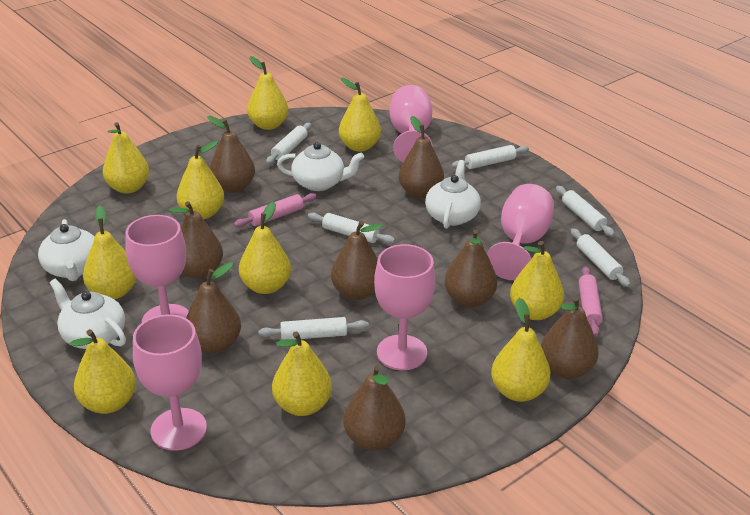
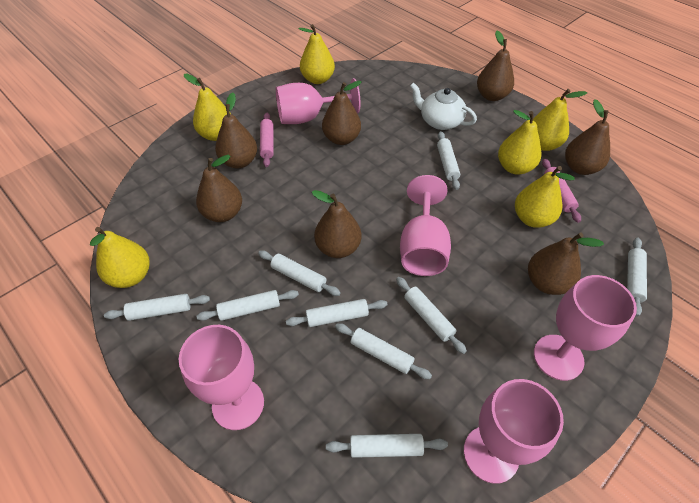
brown pear: [169,201,223,279] [186,262,241,353] [207,116,255,193] [331,221,382,300] [343,365,406,451] [399,116,444,198] [444,230,497,307] [541,296,599,379] = 8 -> [196,155,242,222] [215,92,257,169] [312,190,361,258] [322,81,362,145] [477,31,514,101] [528,232,604,295] [565,99,610,175] = 7
white rolling pin: [258,317,369,340] [266,123,311,164] [308,213,395,244] [452,145,529,169] [556,186,615,237] [571,228,631,287] = 6 -> [104,294,210,321] [196,290,299,321] [258,251,341,296] [286,299,388,327] [326,434,448,458] [335,323,432,379] [396,277,467,354] [437,131,460,190] [627,237,647,317] = 9
white teapot: [38,219,95,281] [50,279,126,349] [277,142,364,191] [425,160,481,229] = 4 -> [410,83,477,130] = 1
yellow pear: [70,329,136,414] [83,205,136,299] [103,122,149,194] [177,141,224,219] [239,202,291,294] [247,56,288,130] [272,331,332,416] [339,78,381,152] [491,298,551,402] [510,241,564,320] = 10 -> [90,227,150,288] [184,74,231,141] [299,24,335,84] [498,110,541,175] [515,166,575,228] [533,89,587,151] = 6

